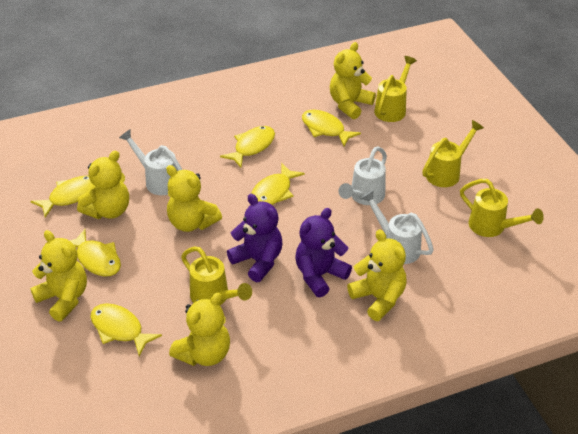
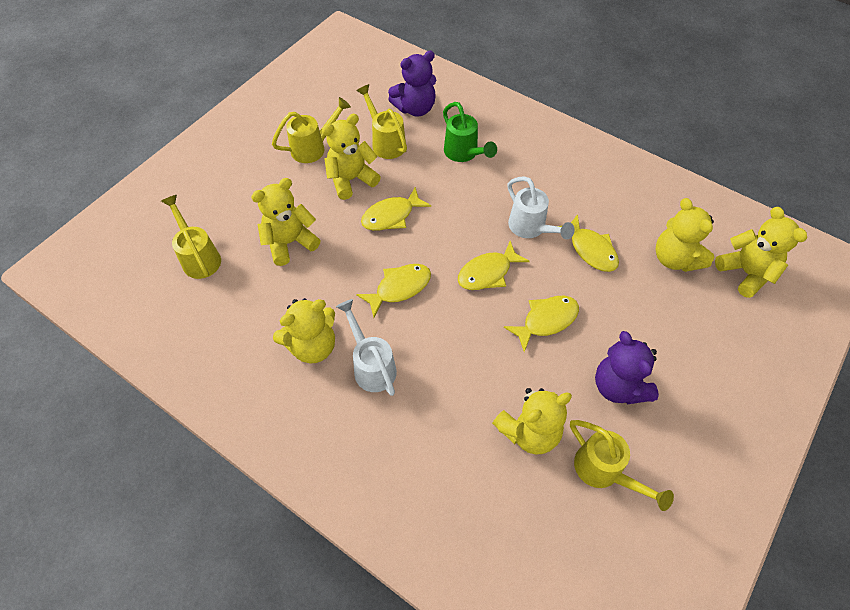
green watering can: none = 0 -> [443,102,497,162] = 1
white watering can: [119,129,183,195] [339,146,387,205] [361,190,434,264] = 3 -> [336,299,397,396] [508,176,575,239] = 2
yellow fish: [31,176,95,217] [70,229,121,277] [90,303,162,357] [220,126,275,168] [251,163,305,205] [302,110,361,147] = 6 -> [356,264,431,317] [361,187,431,231] [458,241,530,290] [504,296,579,352] [558,214,619,272] = 5

